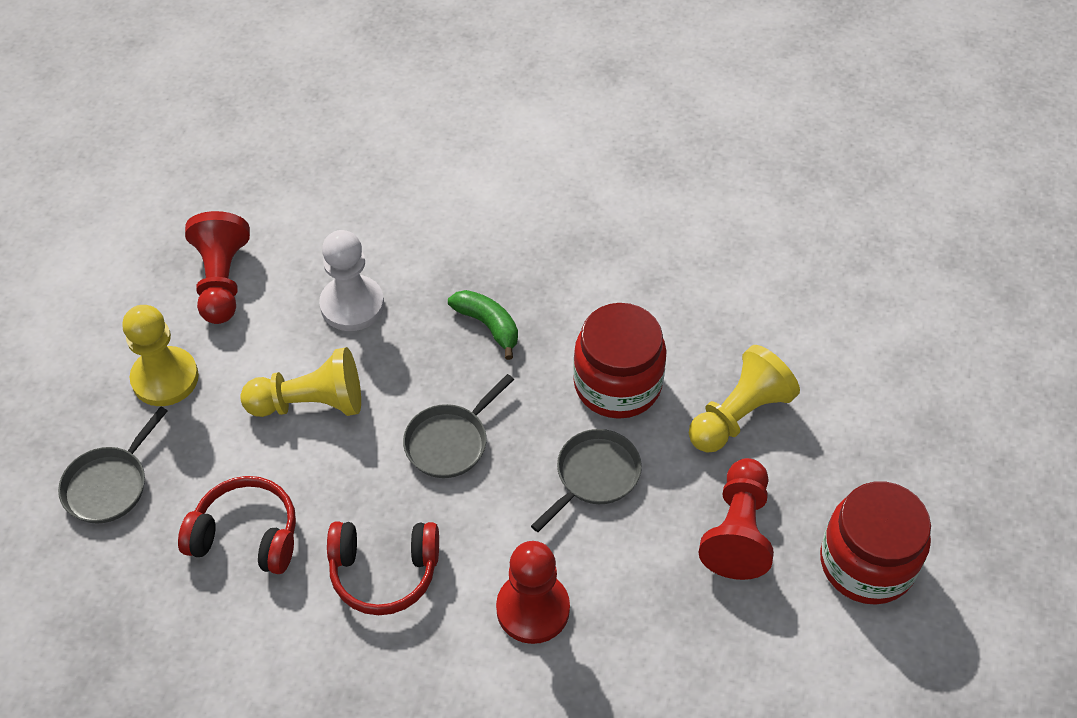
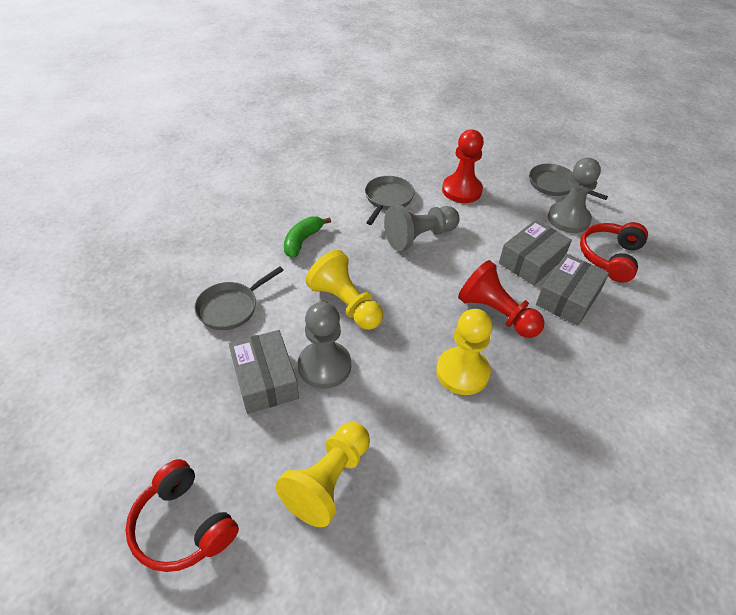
grey box: none = 0 -> [229,330,299,414] [499,220,572,285] [536,254,609,326] = 3
grey pawn: none = 0 -> [298,302,351,389] [384,205,460,251] [548,158,601,233] = 3
red jar: [573,303,667,419] [820,481,931,605] = 2 -> none = 0
red pawn: [185,211,250,324] [496,541,570,644] [698,458,774,580] = 3 -> [442,130,484,203] [458,260,545,338] = 2
white pawn: [319,230,384,331] = 1 -> none = 0

